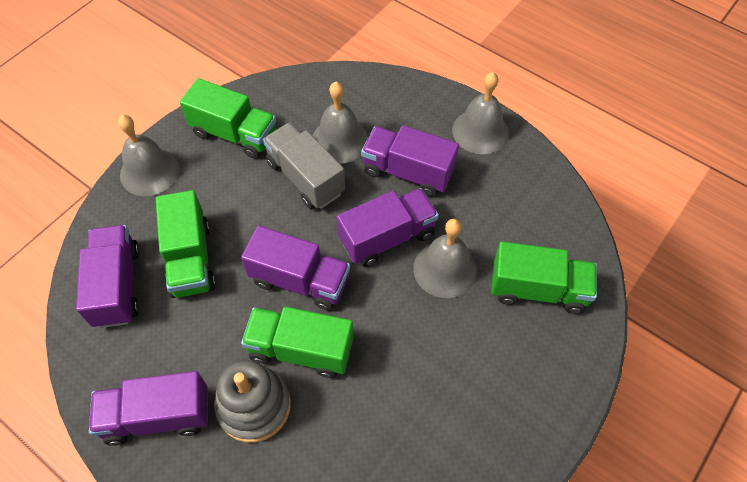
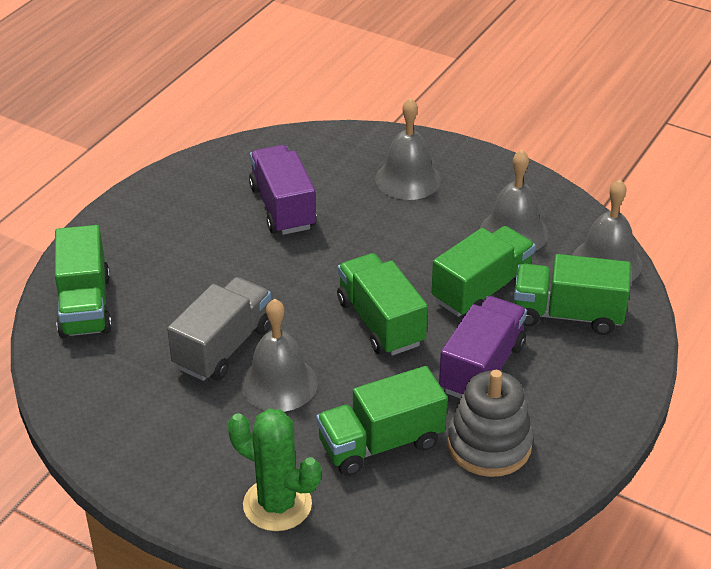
green cactus: none = 0 -> [228,409,321,531] = 1
green truck: [156,190,216,298] [180,78,276,159] [241,307,354,378] [491,241,597,314] = 4 -> [55,225,112,338] [316,366,447,476] [337,253,428,356] [431,226,535,317] [514,254,631,335] = 5
purple truck: [76,225,140,328] [89,371,208,446] [241,226,350,311] [337,188,439,267] [361,125,459,197] = 5 -> [249,145,317,235] [439,296,527,399] = 2

